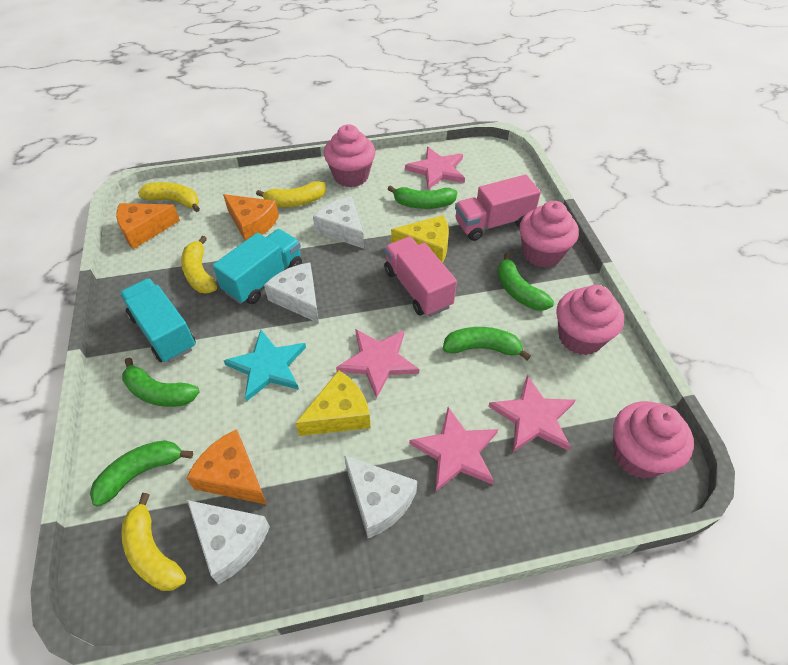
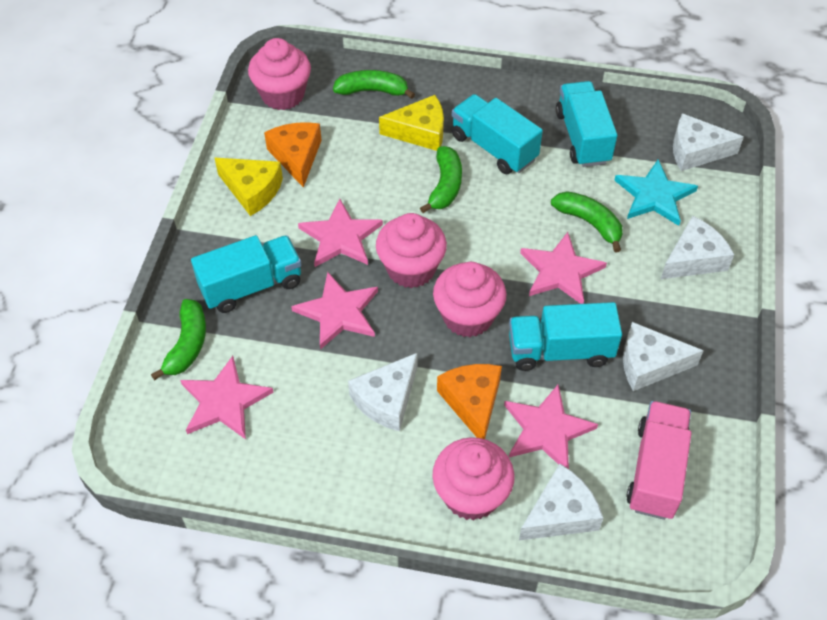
green banana: [90,440,193,507] [122,358,200,407] [388,185,457,209] [443,327,531,360] [497,253,554,310] = 5 -> [151,299,206,380] [333,70,415,99] [420,146,462,213] [551,191,623,252] = 4
orange cheese: [116,203,180,249] [186,429,267,505] [223,194,279,241] = 3 -> [264,122,322,188] [437,364,502,439] = 2
pink star: [336,329,419,398] [405,147,465,190] [409,407,498,491] [488,375,575,452] = 4 -> [180,356,274,439] [291,272,378,350] [298,199,383,267] [504,384,598,469] [520,232,607,304] = 5
pink truck: [384,237,457,317] [455,175,541,241] = 2 -> [626,401,692,520] = 1
turquoise truck: [119,278,196,363] [213,229,302,304] = 2 -> [191,235,302,313] [452,94,543,174] [509,302,622,371] [556,81,617,167] = 4
white cheese: [187,500,270,584] [264,263,319,323] [313,196,364,249] [344,455,417,538] = 4 -> [348,353,418,431] [519,464,603,540] [623,322,704,391] [661,216,734,279] [673,113,744,171] = 5
yellow banana: [121,493,186,591] [138,182,200,212] [181,236,217,294] [256,181,326,207] = 4 -> none = 0

